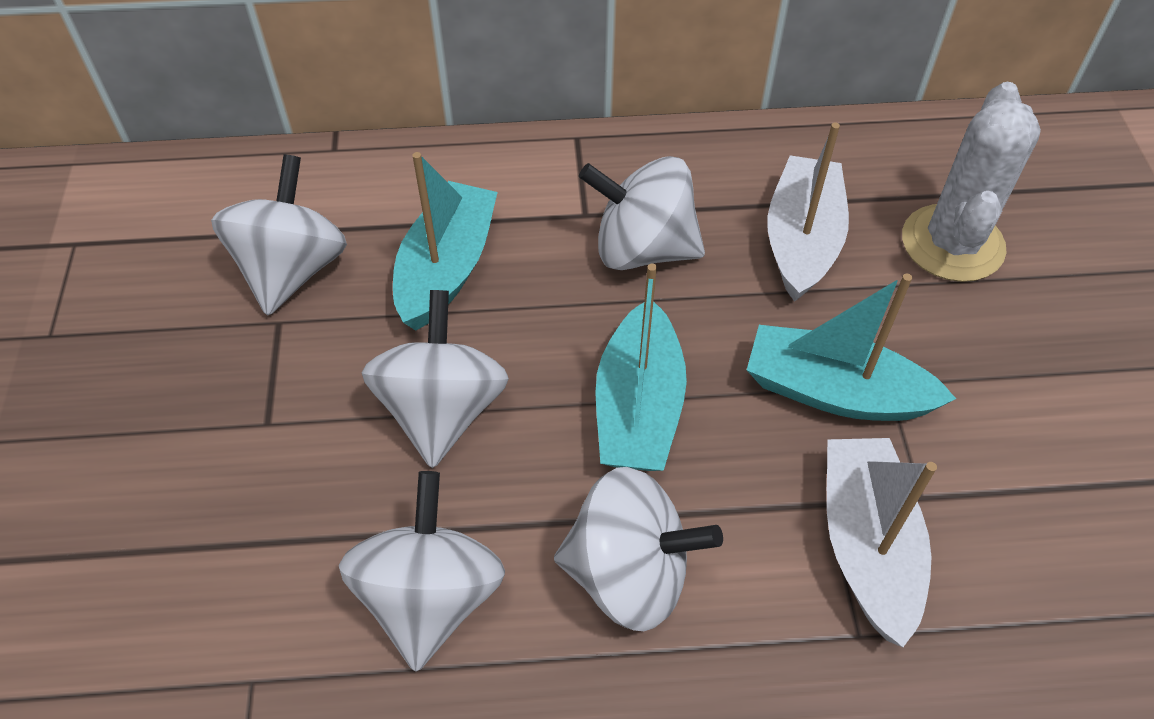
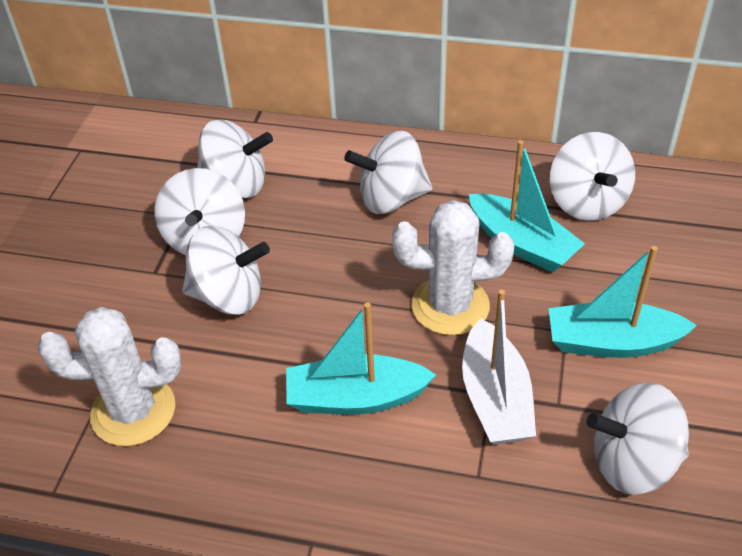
white boat: [767,123,849,302] [827,438,937,647] = 2 -> [462,289,536,445] = 1
white cactus: [902,82,1041,282] = 1 -> [37,307,181,446] [392,200,514,335] = 2
white spinning top: [211,154,347,316] [339,471,505,672] [362,290,509,468] [554,467,723,631] [579,156,705,270] = 5 -> [154,168,245,255] [182,226,270,315] [197,120,273,198] [344,131,432,214] [550,132,635,221] [587,383,689,495] = 6

